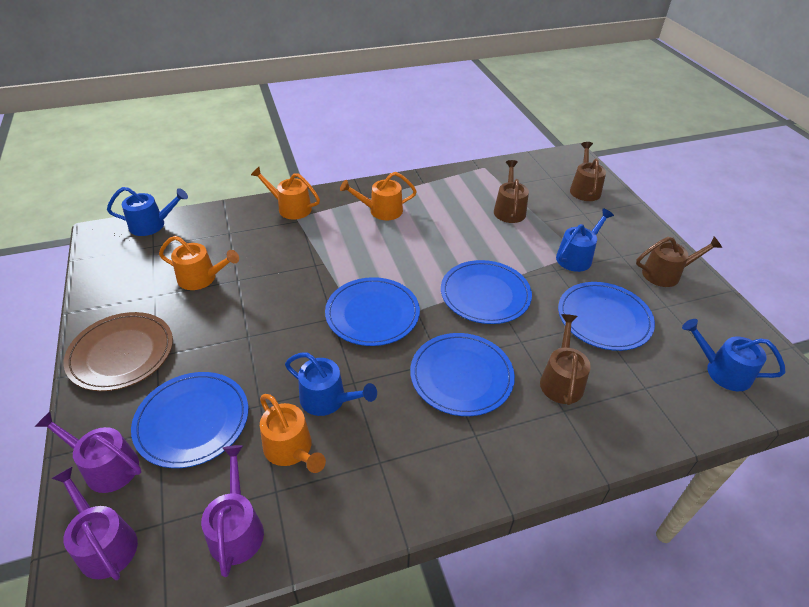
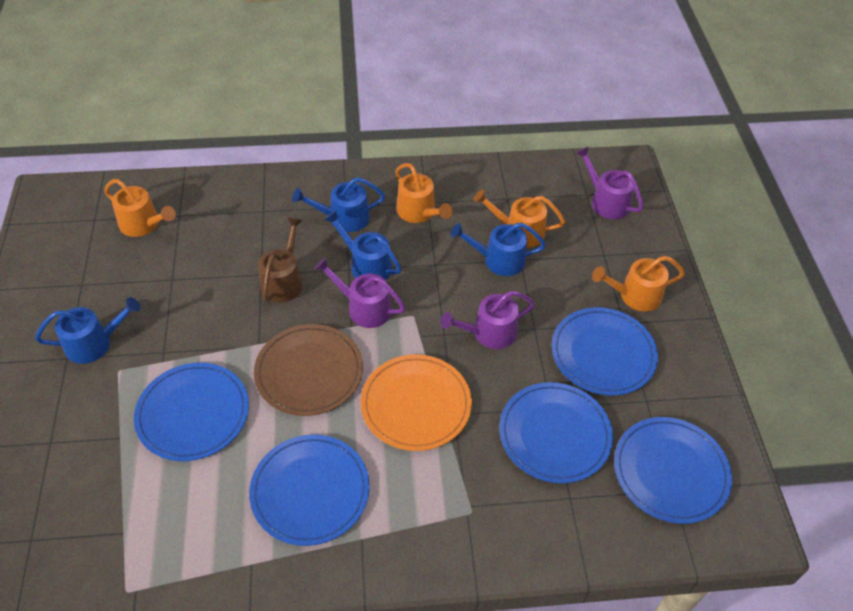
brown watering can: [494,160,529,223] [540,314,591,405] [570,142,606,201] [636,237,722,287] = 4 -> [258,217,303,303] = 1
orange plate: none = 0 -> [361,354,472,451] = 1

